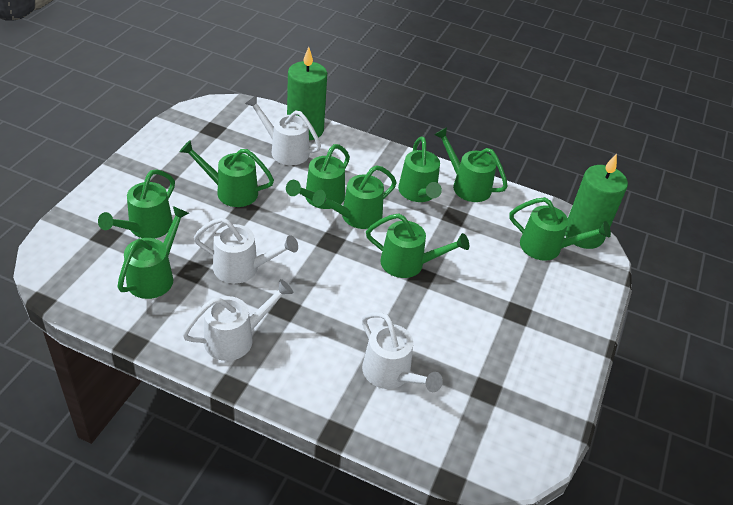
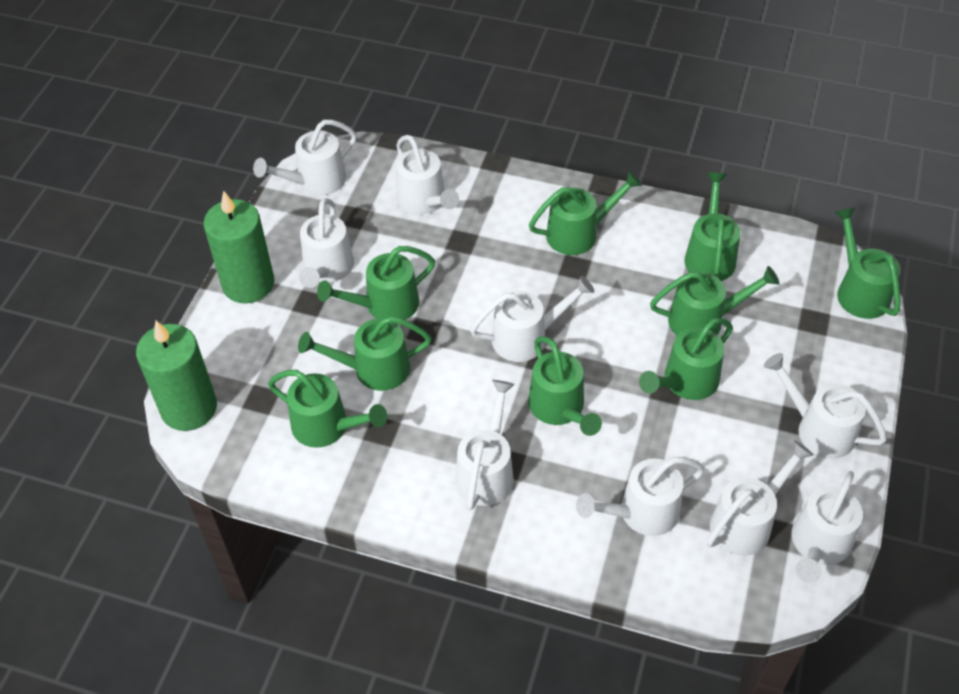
white watering can: [182,279,293,361] [194,217,298,284] [245,95,321,165] [362,312,443,392] = 4 -> [253,120,357,196] [299,198,354,288] [396,135,459,215] [455,380,515,510] [470,276,594,362] [576,457,705,536] [707,440,814,556] [764,353,887,459] [792,471,863,583] = 9

